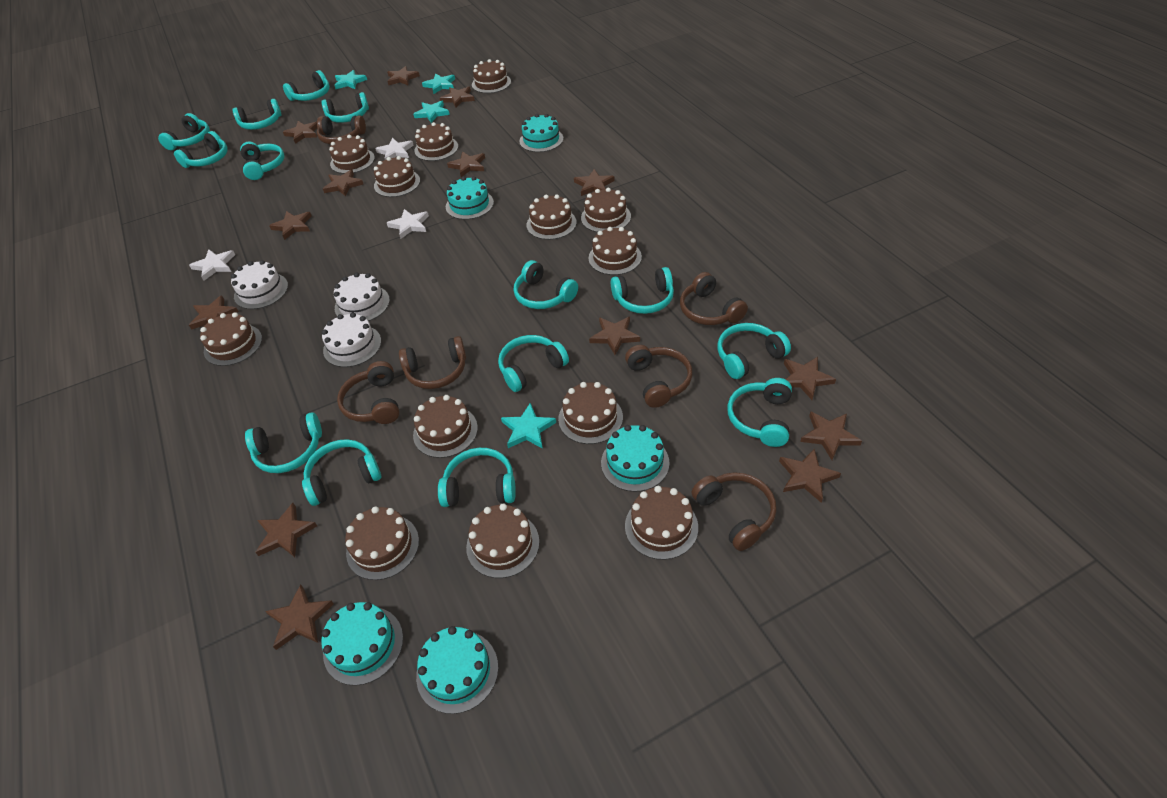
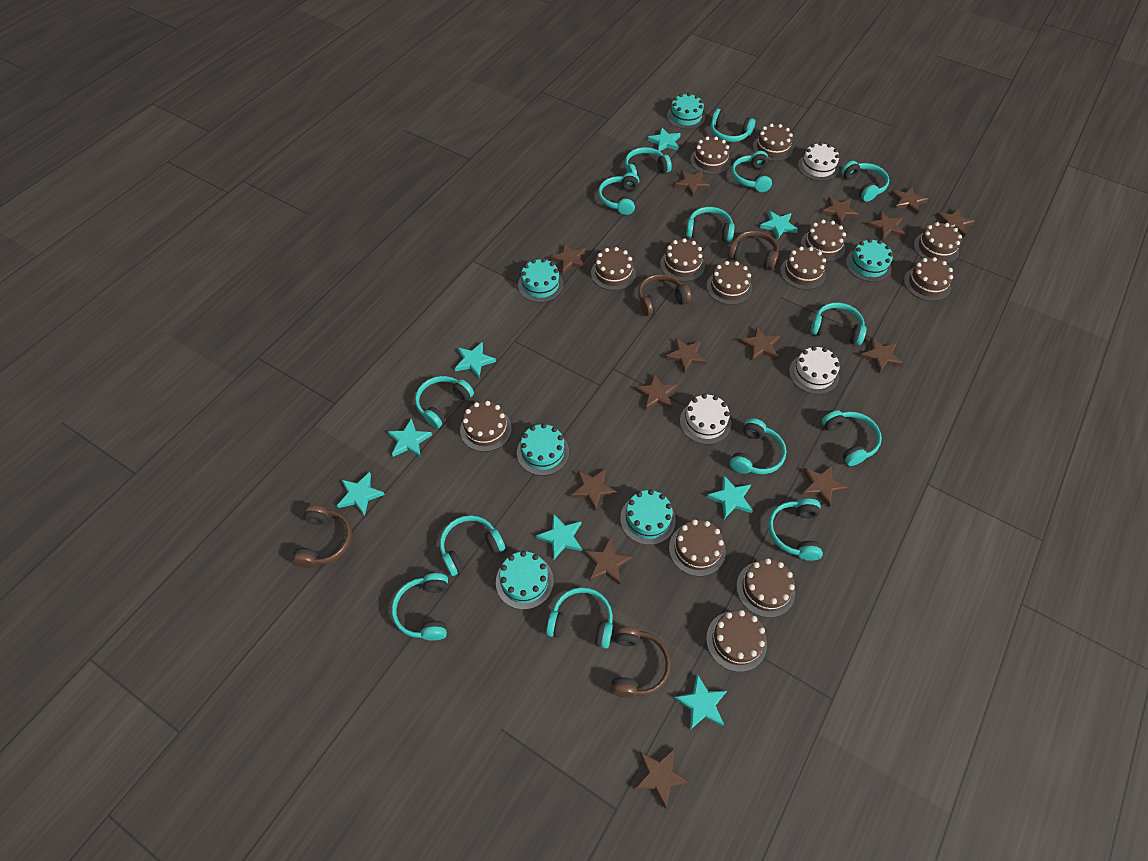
brown headphones: [317,115,366,144] [337,361,399,424] [399,336,466,389] [625,345,692,408] [680,272,748,325] [692,472,776,551] = 6 -> [292,505,352,568] [611,626,671,698] [638,274,692,316] [728,230,779,270] = 4
turquoise cake: [321,602,403,686] [416,626,498,714] [446,176,494,220] [519,114,563,152] [601,425,670,492] = 5 -> [496,551,554,610] [517,423,569,476] [518,258,563,302] [620,490,676,545] [667,93,705,129] [846,239,893,282] = 6
turquoise star: [334,70,367,89] [413,101,450,123] [422,74,455,94] [501,403,556,449] = 4 -> [337,472,385,516] [387,418,432,457] [455,342,496,378] [536,513,582,559] [647,128,681,151] [674,674,727,730] [707,476,753,519] [760,210,798,240] = 8
white star: [189,249,235,281] [375,138,414,160] [387,209,429,239] = 3 -> none = 0

